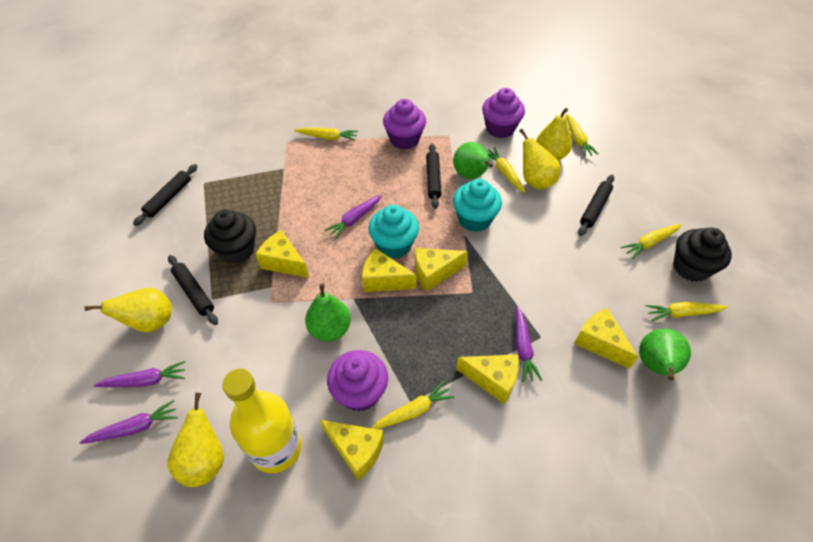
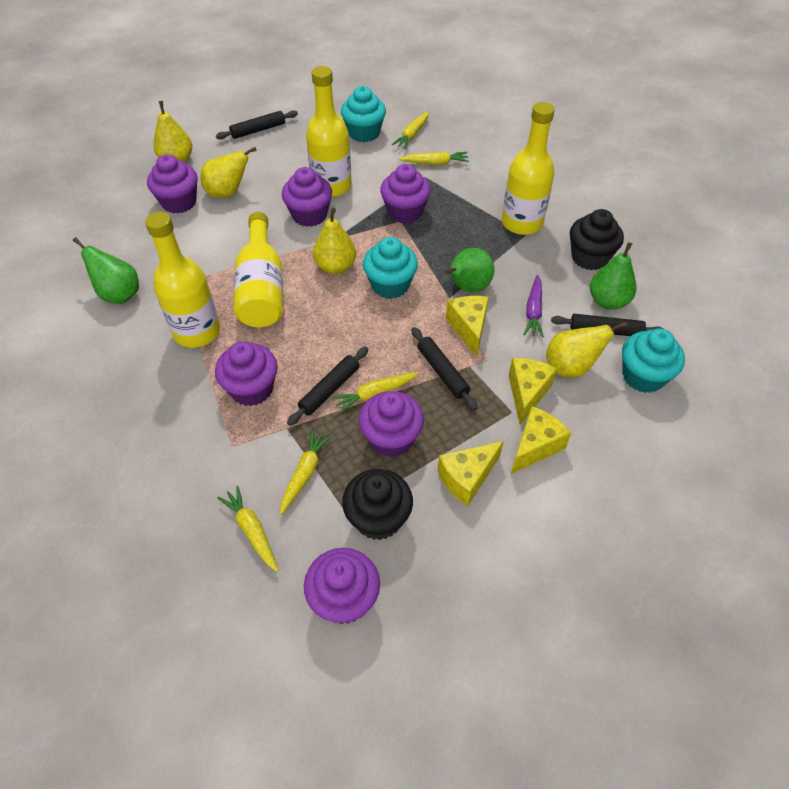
purple carrot: [79,400,178,444] [93,361,185,387] [324,195,382,239] [516,306,542,382] = 4 -> [523,275,544,338] = 1
purple cupcake: [327,350,388,411] [383,99,426,150] [482,88,525,138] = 3 -> [147,154,198,214] [215,341,278,406] [282,167,332,227] [304,548,380,624] [359,391,424,457] [380,164,431,223] = 6
turquoise cupcake: [368,205,419,259] [453,179,502,232] = 2 -> [341,86,386,143] [363,237,418,299] [622,328,685,393] = 3
yellow bottle: [222,368,302,473] = 1 -> [145,212,220,348] [234,212,283,328] [306,66,352,197] [501,102,555,235] = 4
yellow carrot: [294,127,358,141] [371,381,455,430] [488,147,526,192] [566,114,599,157] [621,224,682,259] [645,302,728,321] = 6 -> [217,486,279,572] [280,429,333,515] [332,372,419,414] [392,111,429,149] [399,152,469,165] = 5
yellow cheese: [255,230,309,278] [320,420,384,481] [362,248,417,292] [415,248,468,292] [456,354,519,404] [574,308,638,369] = 6 -> [437,441,504,506] [446,296,489,357] [509,358,557,425] [511,406,572,474] = 4

